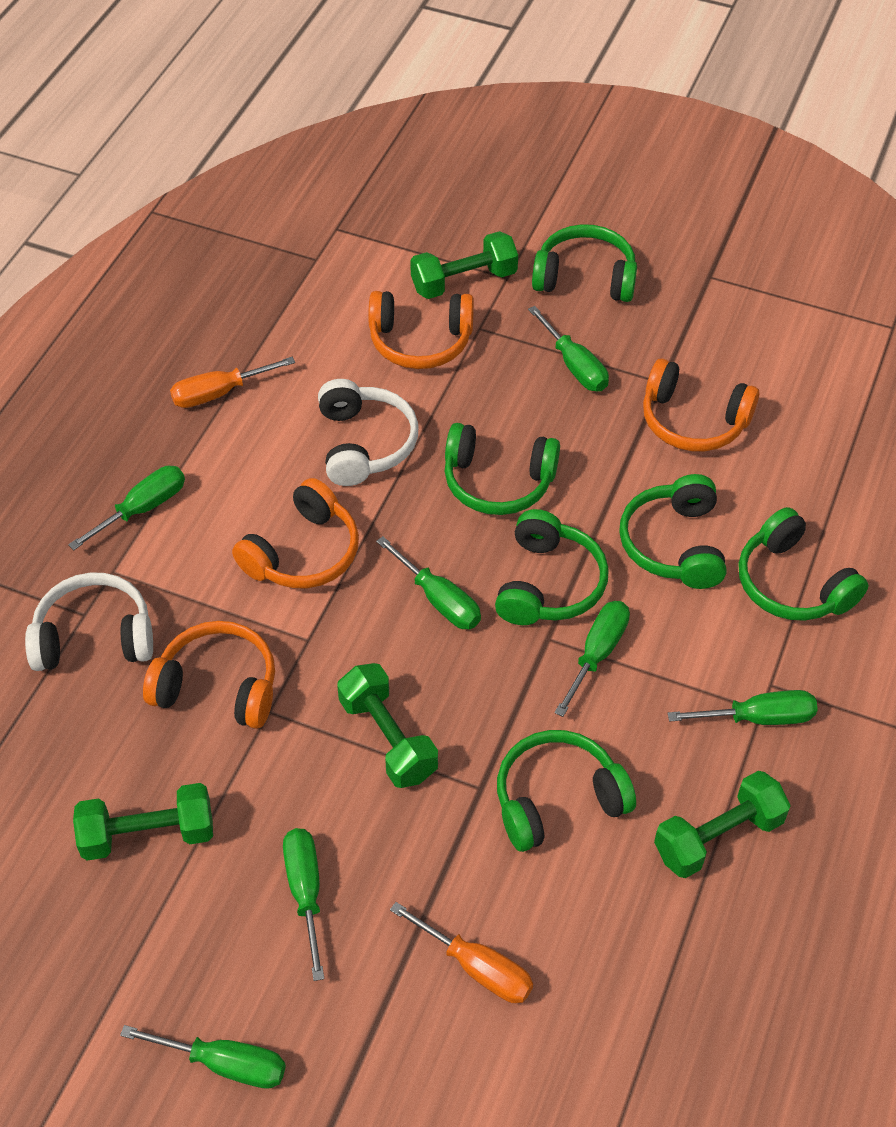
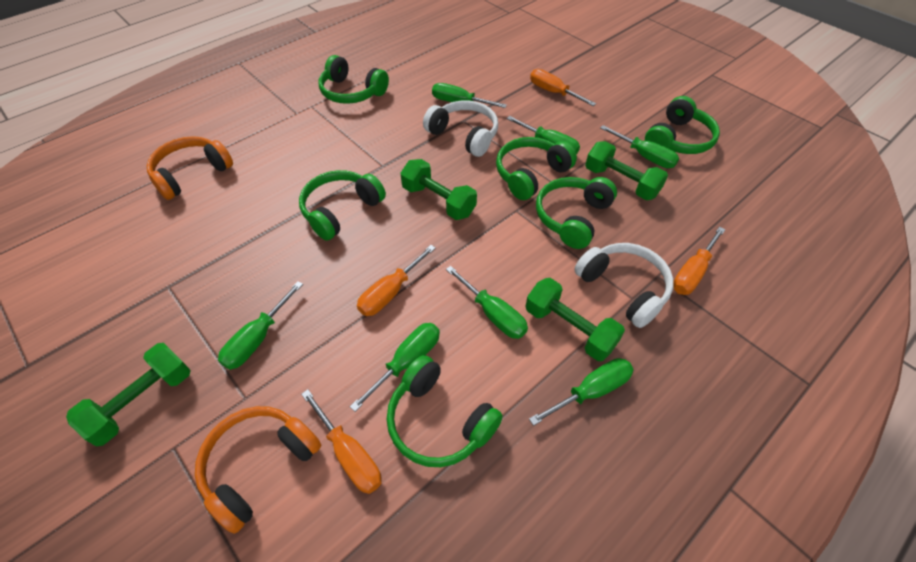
orange headphones: [143,621,275,729] [232,478,359,588] [368,291,474,369] [643,358,759,452] = 4 -> [147,136,233,200] [195,406,321,534] = 2
orange screwdriver: [170,357,295,408] [390,902,533,1003] = 2 -> [301,389,382,494] [357,245,436,316] [530,69,596,106] [673,227,725,295] = 4

